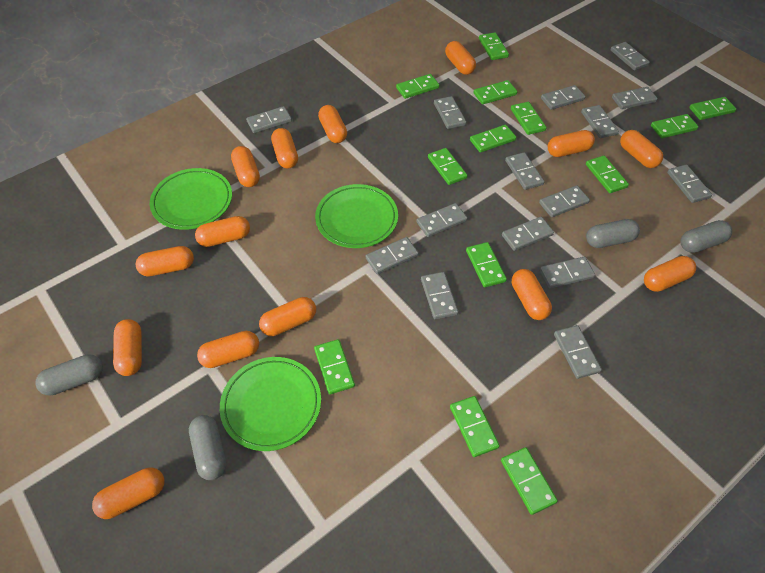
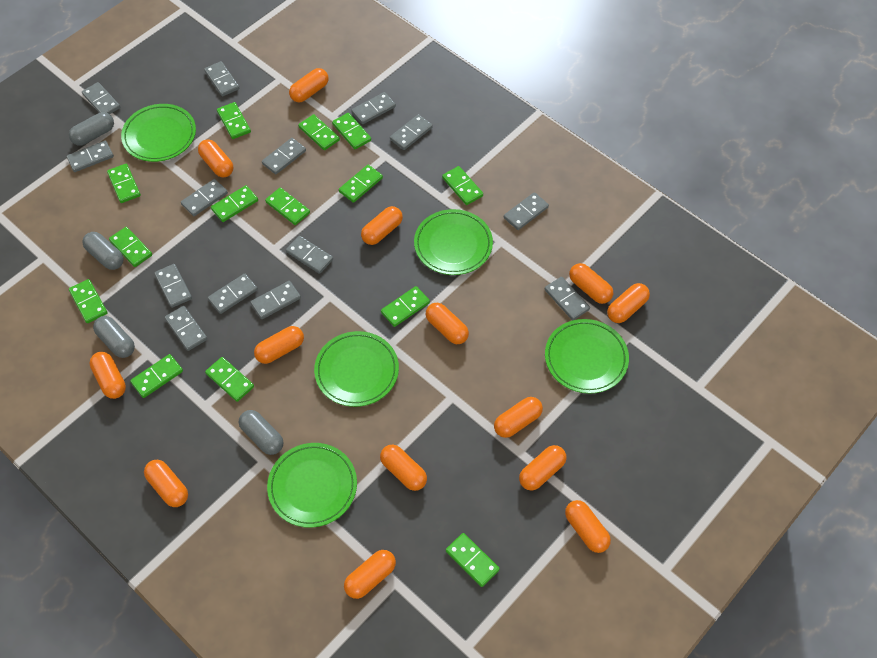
green domino: [314,339,355,394] [396,74,439,99] [428,148,468,185] [450,396,500,457] [466,242,507,287] [470,125,516,153] [473,80,517,104] [479,32,509,60] [501,447,558,515] [511,102,546,135] [586,156,629,193] [651,114,698,138] [689,97,736,120] = 13 -> [69,279,108,323] [107,164,141,203] [109,227,152,267] [130,354,183,398] [205,357,254,402] [211,185,258,222] [217,102,251,139] [265,188,310,225] [298,114,340,150] [332,113,371,149] [339,165,383,203] [381,286,430,327] [442,166,483,205] [446,533,500,587] = 14
green plate: [150,168,232,230] [220,357,321,451] [315,184,398,248] = 3 -> [121,104,196,162] [267,443,357,528] [314,331,399,407] [414,209,493,275] [545,319,629,394] = 5
grey domino: [246,106,292,133] [366,237,419,274] [417,203,468,237] [421,272,458,319] [434,96,466,129] [502,217,554,251] [505,152,544,190] [539,185,590,217] [540,257,595,288] [541,85,585,110] [554,325,602,379] [581,105,619,138] [611,42,650,71] [612,87,658,109] [667,165,712,203] = 15 -> [67,140,114,172] [82,82,120,114] [154,264,192,308] [165,306,207,351] [181,179,228,216] [204,61,239,97] [208,274,258,314] [250,281,301,319] [262,138,306,174] [286,236,333,274] [351,92,396,124] [390,114,433,150] [504,192,549,230] [545,277,590,320] = 14

